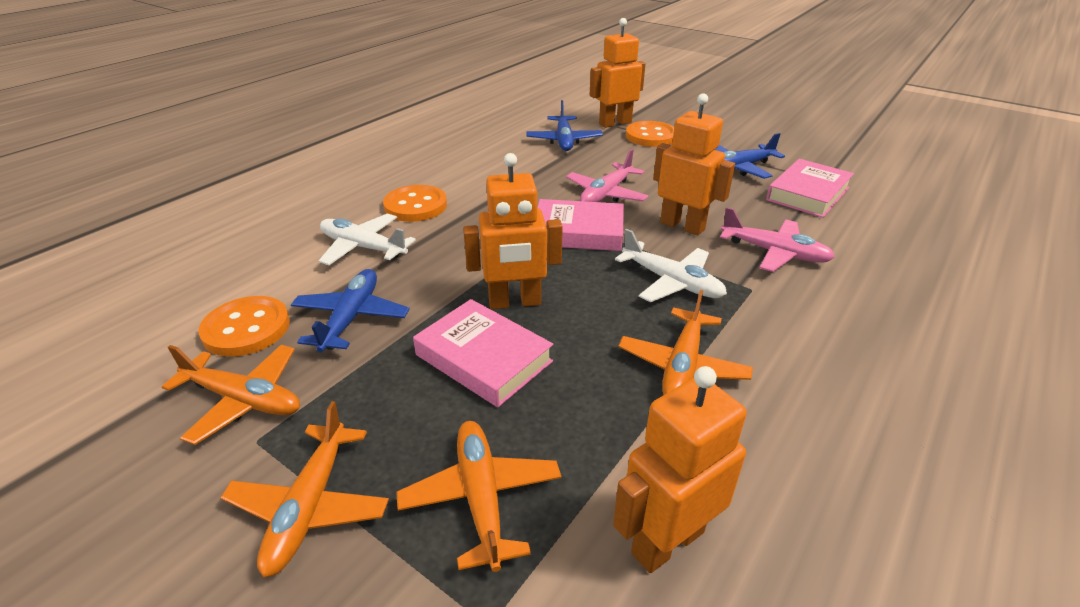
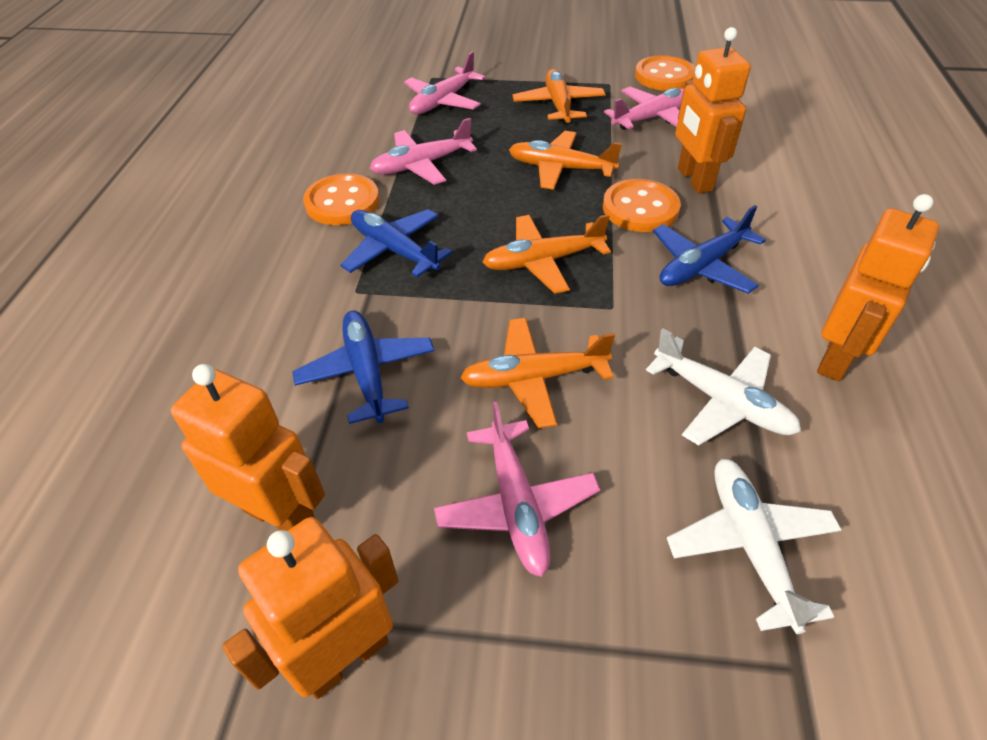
pink book: [413,299,553,407] [538,199,624,251] [766,159,854,218] = 3 -> none = 0
pink plane: [566,149,649,202] [720,207,835,272] = 2 -> [370,118,477,185] [404,51,486,114] [434,401,600,577] [604,87,684,130] = 4

